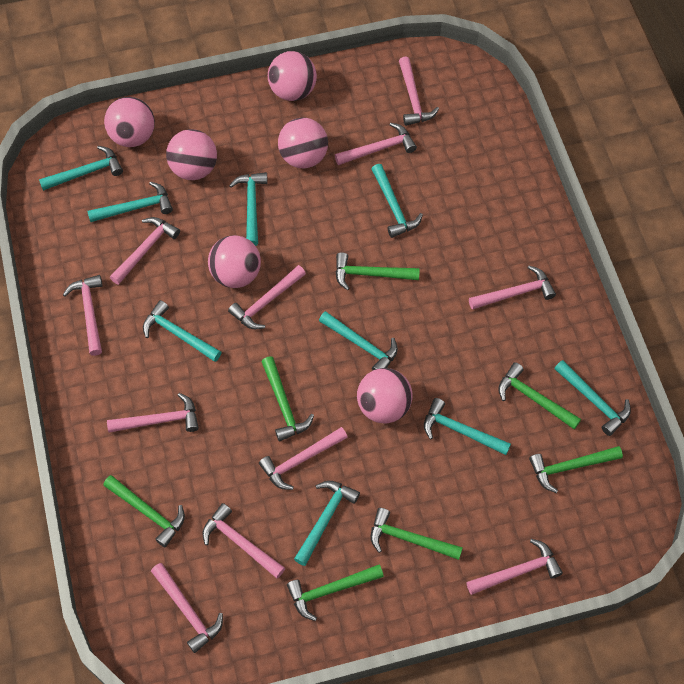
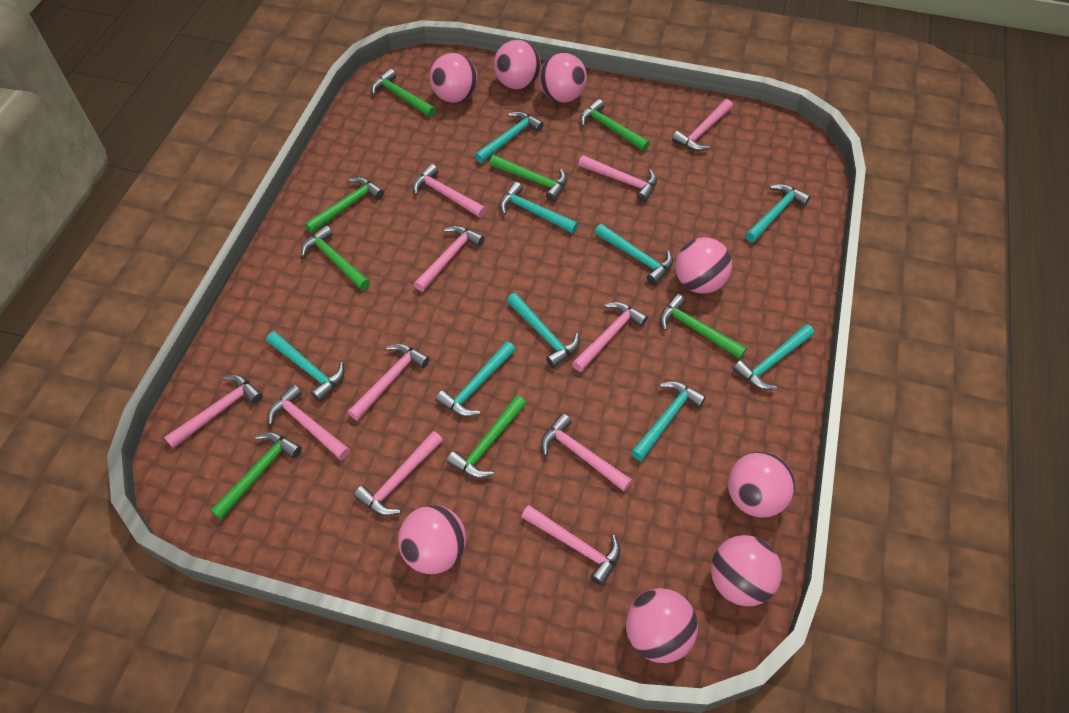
green hammer: [103,475,185,547] [261,356,314,441] [287,564,384,621] [335,252,420,290] [371,508,463,560] [498,362,581,429] [529,446,623,493] = 7 -> [210,432,302,520] [301,225,370,290] [305,177,384,233] [371,69,436,117] [446,395,526,478] [489,155,567,202] [580,99,650,151] [660,294,747,359] = 8
pink ball: [104,97,155,147] [166,129,217,180] [208,235,261,288] [268,51,317,101] [278,118,328,168] [357,368,413,424] = 6 -> [398,505,466,574] [430,53,478,103] [494,40,541,89] [539,53,587,103] [626,588,698,663] [675,237,732,294] [711,535,782,606] [728,451,795,518] = 8

